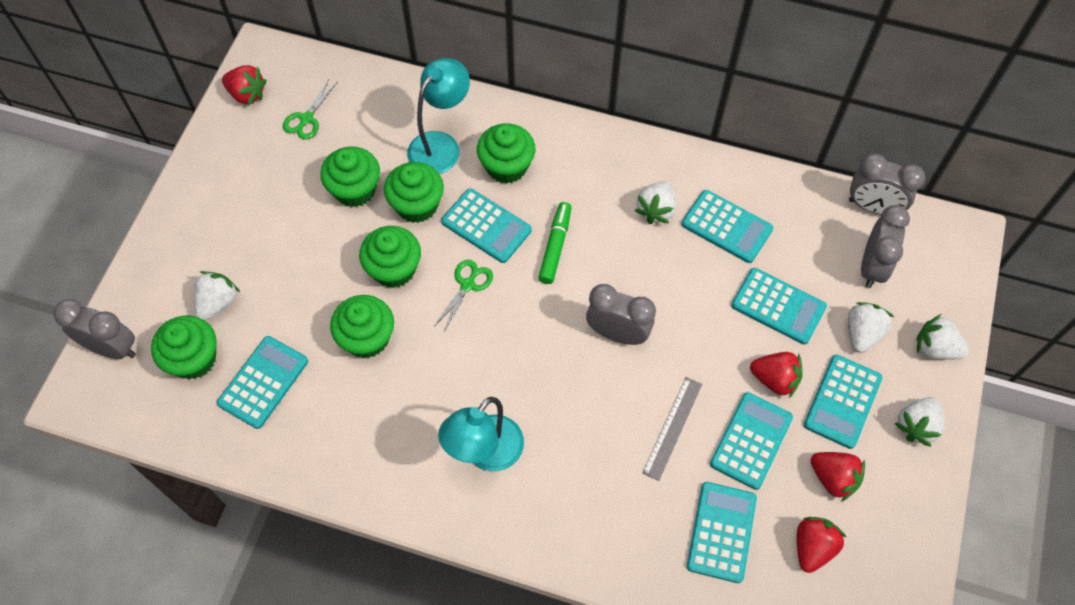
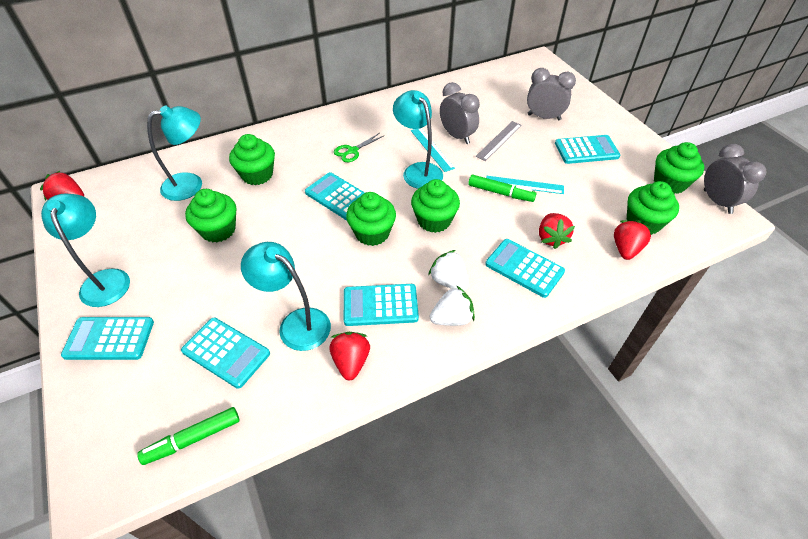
green marker: [538,202,572,284] = 1 -> [137,407,240,465] [468,175,536,202] = 2
green scissors: [283,79,337,140] [435,259,493,331] = 2 -> [334,133,385,162] = 1
grey clock: [53,299,136,359] [586,284,656,345] [849,153,925,215] [861,205,910,288] = 4 -> [440,82,480,144] [527,68,576,120] [704,144,767,214] = 3
turquoise calculator: [217,336,308,429] [441,188,532,263] [682,190,773,263] [687,482,757,583] [710,392,793,490] [731,268,827,345] [804,355,883,449] = 7 -> [61,317,154,360] [181,318,270,389] [305,172,365,220] [344,284,419,326] [485,239,565,298] [555,135,620,164] = 6
turquoise lamp: [407,58,470,174] [438,397,524,471] = 2 -> [41,194,130,307] [147,106,202,201] [241,242,331,351] [393,90,443,189] = 4
turquoise ruler: none = 0 -> [411,128,455,172] [486,176,564,194] = 2
white strawberry: [194,271,240,321] [634,181,677,224] [848,302,894,353] [895,397,945,447] [916,314,969,360] = 5 -> [428,250,469,291] [430,285,475,326] = 2

